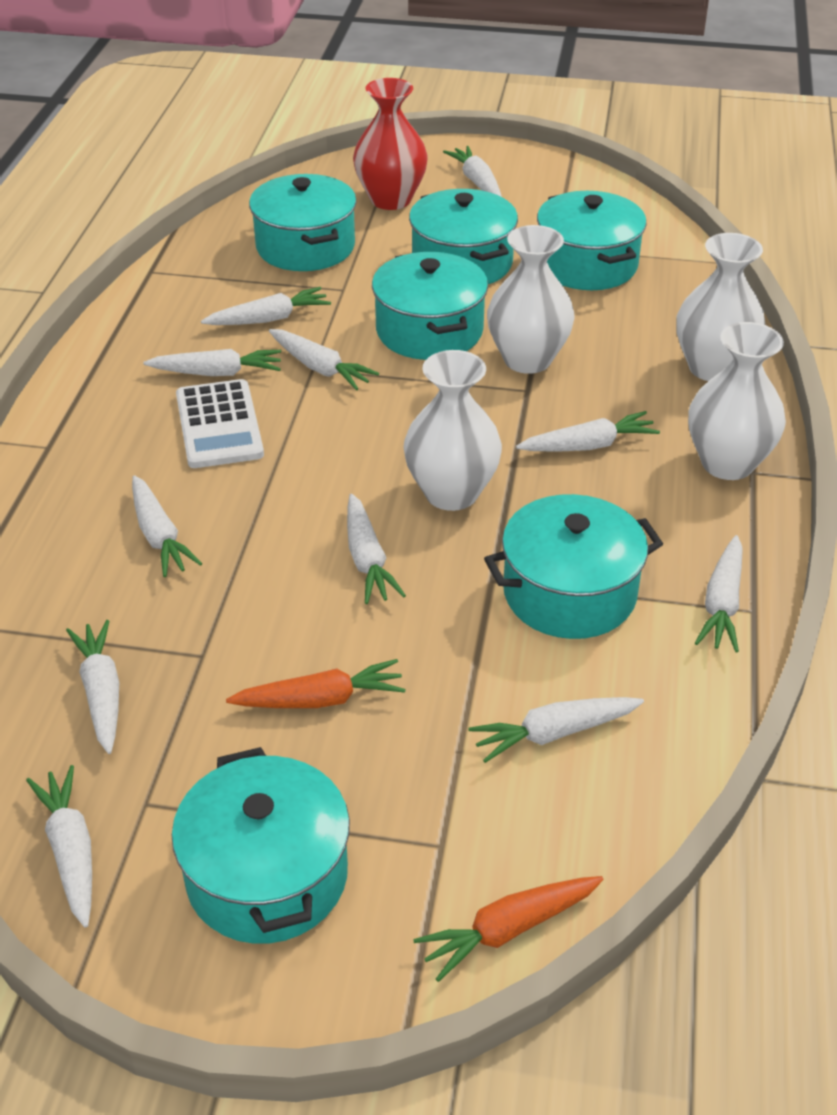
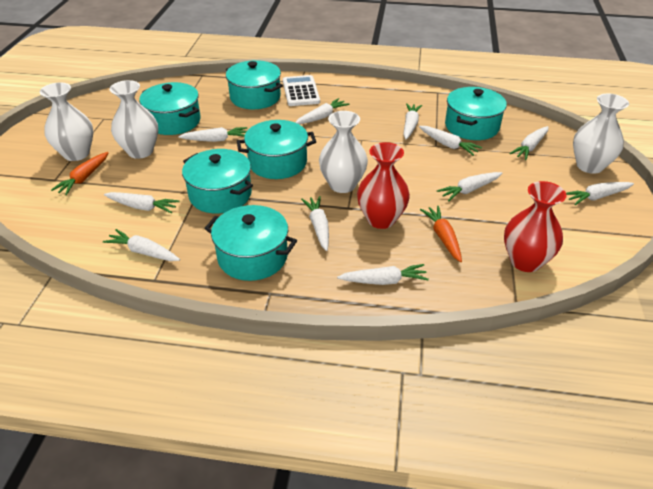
red vase: [353,78,428,210] = 1 -> [357,142,410,229] [504,181,567,272] = 2

